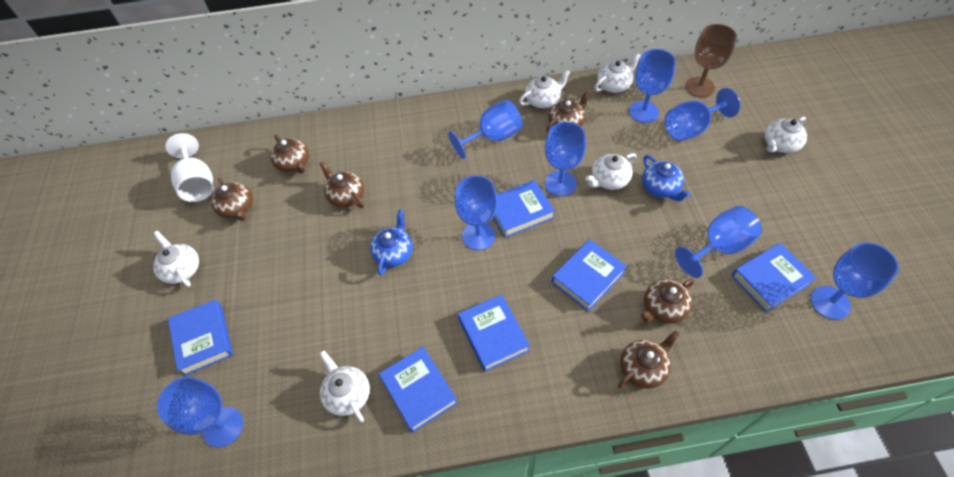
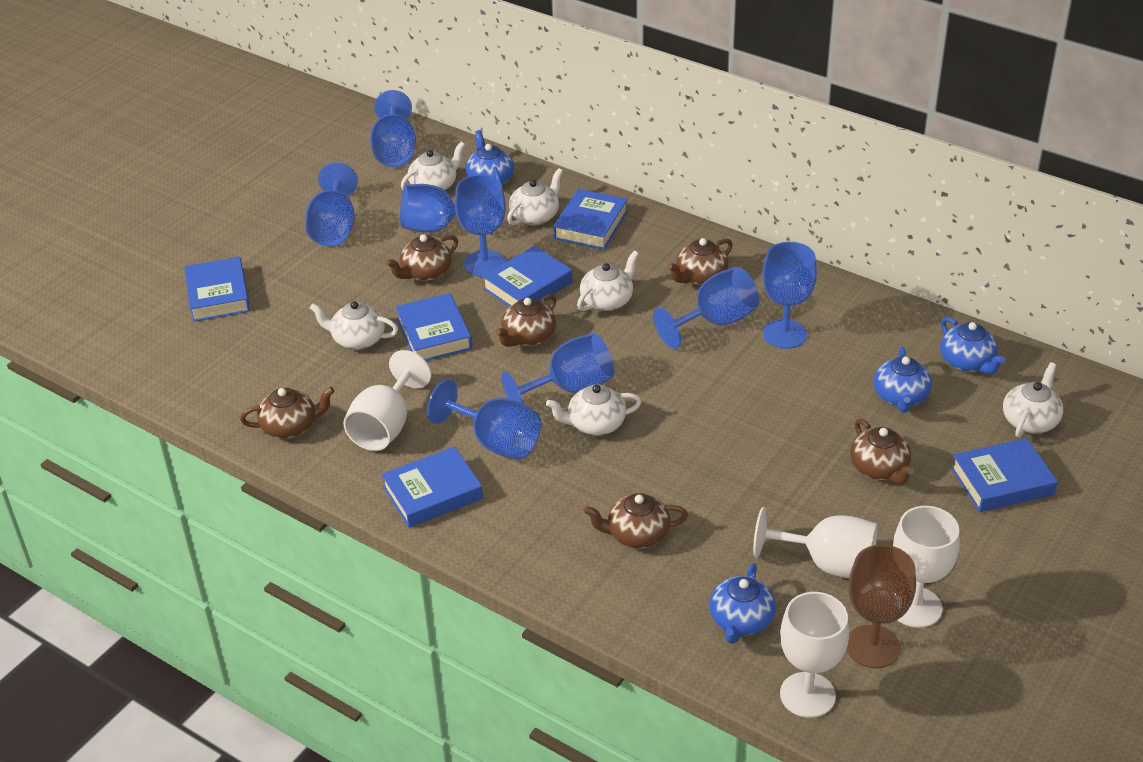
blue teapot: [370,209,413,275] [642,155,691,201] = 2 -> [466,130,514,185] [709,563,776,644] [874,347,932,413] [940,317,1005,374] = 4
white goblet: [165,133,214,202] = 1 -> [343,350,432,451] [753,507,878,578] [780,592,849,718] [893,506,960,628] = 4

